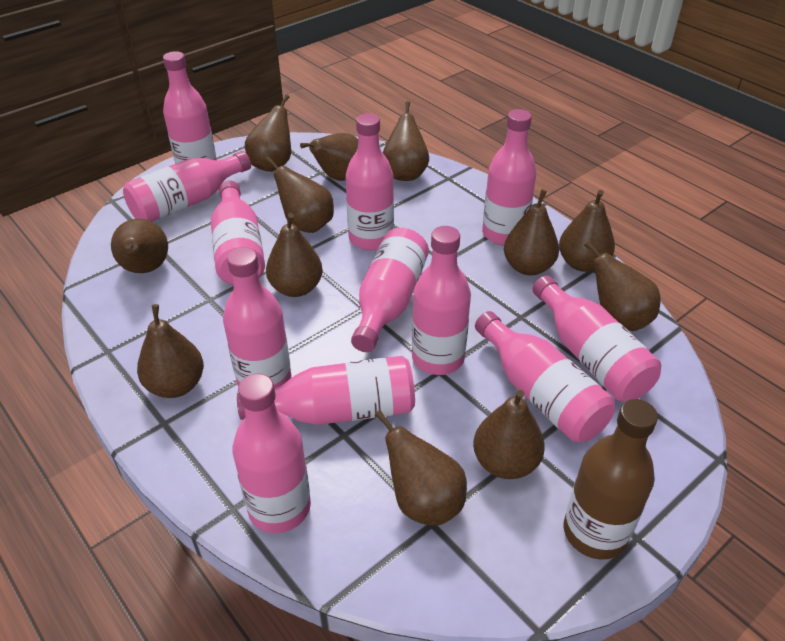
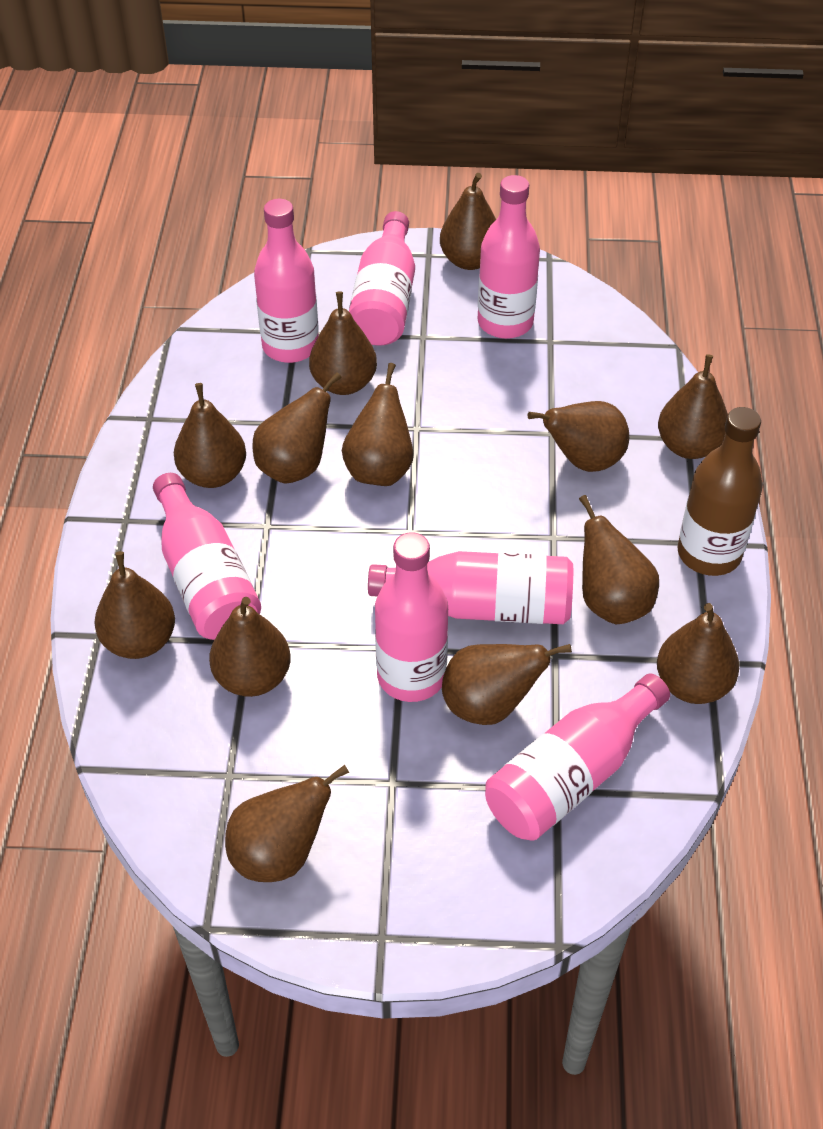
brown pear: [111,219,168,273] [137,304,204,398] [245,94,291,172] [265,156,334,233] [266,213,323,297] [300,133,358,181] [375,410,467,526] [383,101,429,181] [473,390,545,479] [504,189,559,275] [559,190,615,272] [584,241,660,331] = 12 -> [94,551,175,659] [174,383,246,488] [209,597,291,697] [225,765,349,882] [253,372,342,484] [309,291,377,395] [342,363,414,486] [440,173,496,270] [442,644,572,725] [528,401,629,472] [579,495,659,624] [657,603,739,704] [658,354,728,459] = 13
pink bottle: [123,151,251,222] [163,51,217,164] [211,180,265,285] [223,247,291,388] [232,374,311,533] [237,356,415,425] [345,113,394,250] [351,228,429,352] [412,226,471,375] [475,311,615,442] [482,109,536,245] [532,275,661,402] = 12 -> [153,473,261,640] [254,199,319,363] [349,211,415,346] [368,551,573,624] [375,532,448,702] [478,175,540,339] [485,674,670,841] = 7

